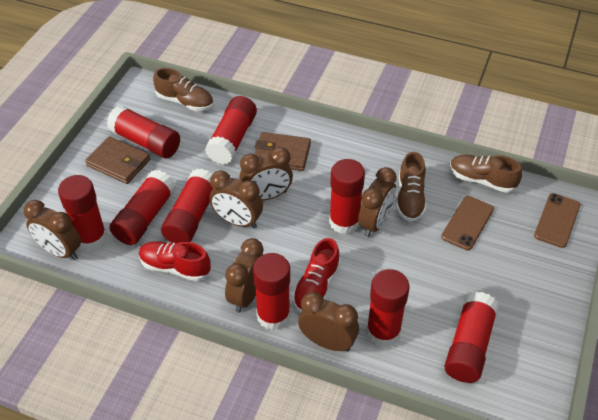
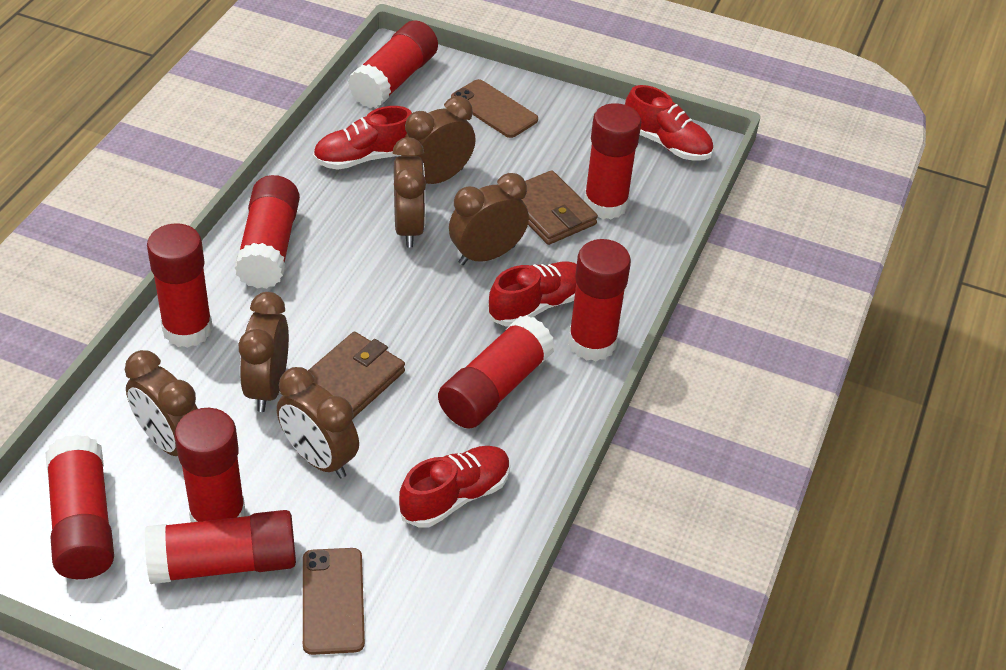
brown shoe: [153,68,214,111] [396,152,426,222] [450,155,522,193] = 3 -> none = 0
red shoe: [139,241,211,281] [293,238,341,313] = 2 -> [313,106,412,170] [399,446,510,528] [488,261,577,327] [625,85,713,161] = 4

